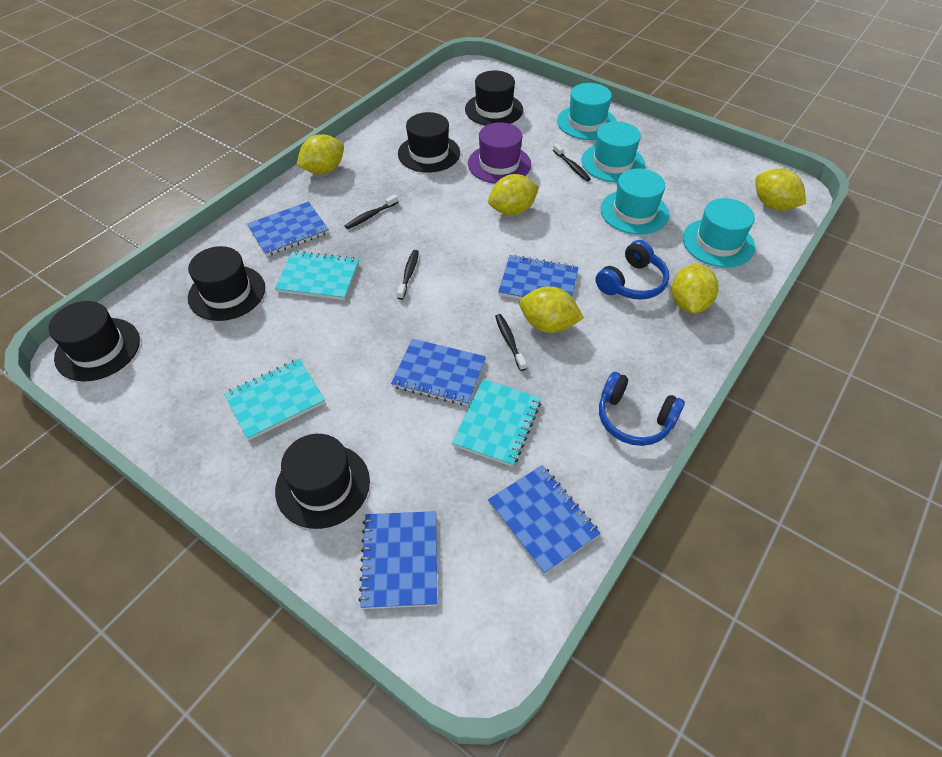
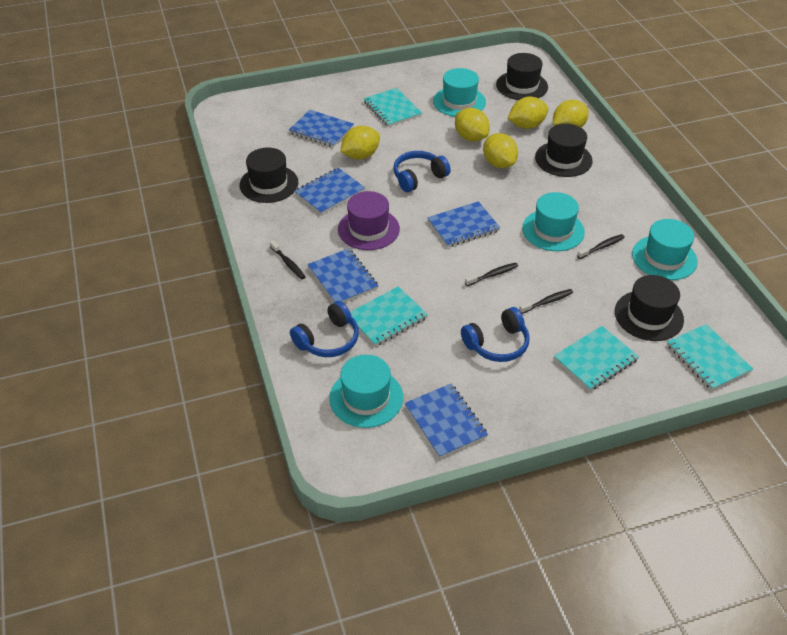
black hat: [48,301,140,381] [188,246,265,321] [275,434,370,529] [398,112,460,173] [465,70,523,126] = 5 -> [240,147,299,203] [496,53,548,100] [535,124,593,177] [615,275,684,341] = 4
blue headphones: [595,240,669,300] [599,372,685,446] = 2 -> [290,301,359,357] [393,151,451,192] [461,307,530,362] = 3
turquoise notebook: [224,359,325,440] [275,251,359,300] [452,379,541,467] = 3 -> [350,286,428,346] [363,88,422,127] [554,326,639,391] [667,324,753,390] = 4

